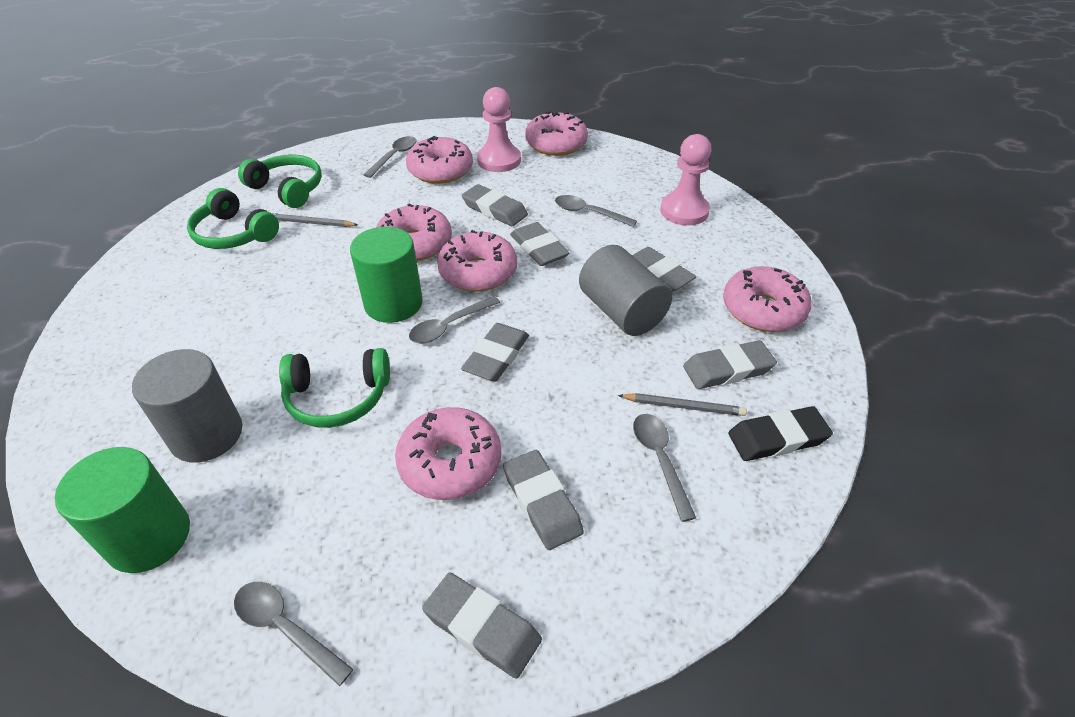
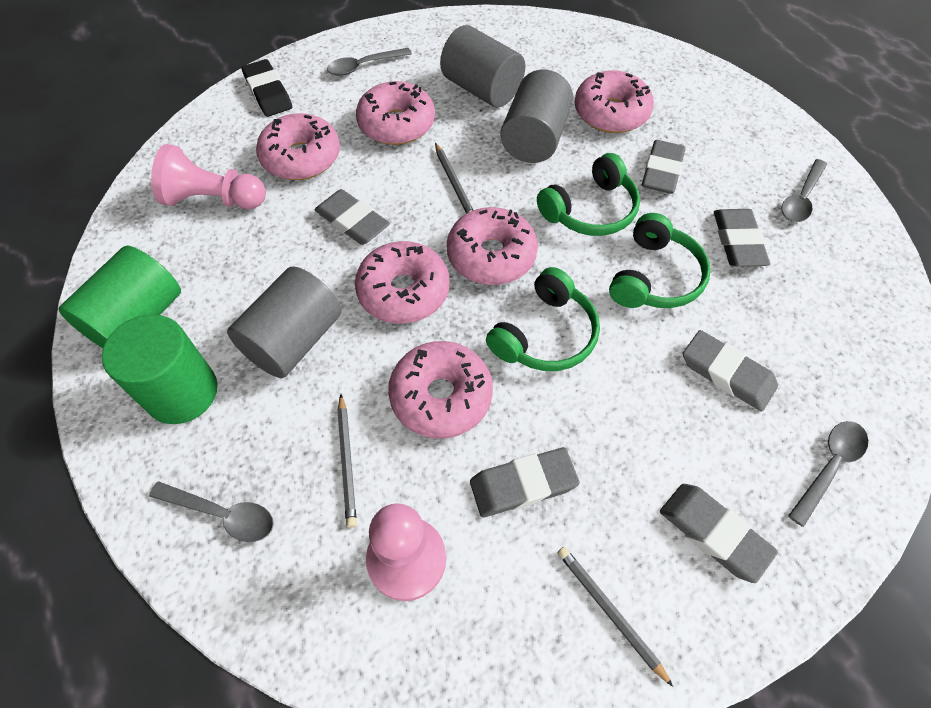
grey cylinder: [132,349,242,463] [579,245,672,336] = 2 -> [227,267,341,378] [440,25,526,107] [500,70,573,163] = 3
grey eraser: [422,572,542,679] [461,323,529,382] [462,184,528,226] [503,450,584,550] [510,222,569,266] [632,247,696,292] [683,340,777,389] = 7 -> [315,189,390,245] [470,447,580,518] [642,140,686,194] [660,484,778,583] [683,330,778,411] [714,209,770,267] = 6
grey pencil: [272,213,358,227] [618,393,747,416] = 2 -> [337,394,357,528] [435,143,473,214] [558,547,673,687] = 3
grey spoon: [234,582,354,686] [364,136,416,178] [409,296,500,344] [555,195,637,227] [633,414,696,522] = 5 -> [149,481,274,542] [327,48,412,76] [782,159,827,222] [788,421,868,527] = 4

